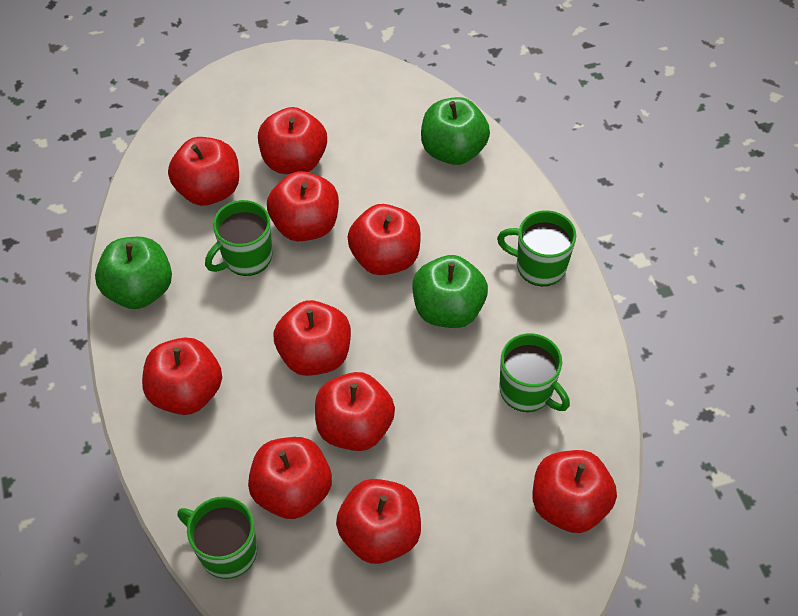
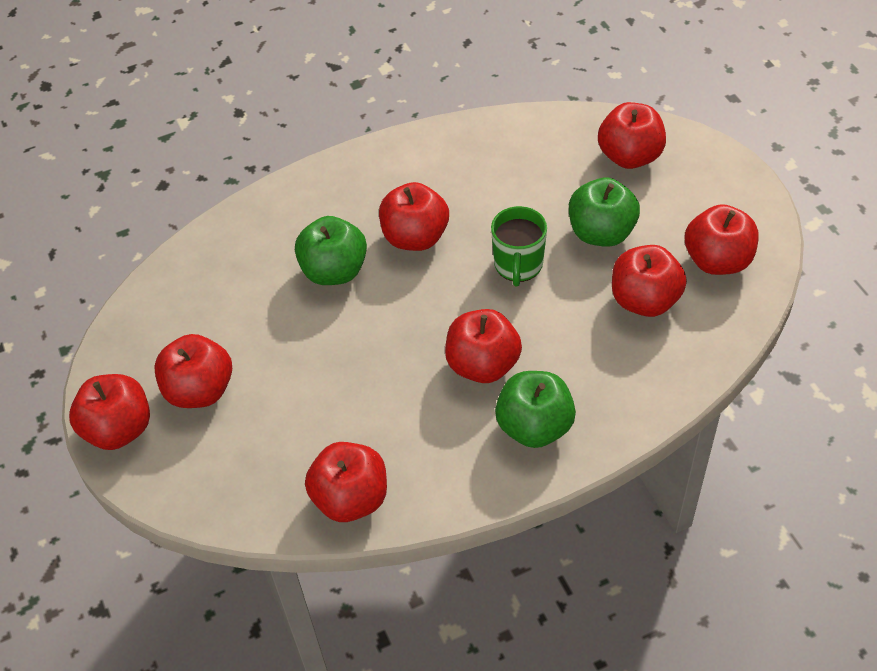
green mug: [178,496,257,579] [205,200,272,276] [497,210,576,286] [500,333,570,412] = 4 -> [491,206,547,287] = 1
red apple: [142,338,222,415] [168,137,239,206] [248,437,332,519] [258,107,327,174] [267,171,339,241] [274,300,351,376] [315,372,395,451] [336,479,421,564] [348,204,421,275] [533,450,617,533] = 10 -> [69,374,150,450] [154,334,232,408] [305,442,387,522] [379,182,449,251] [445,309,522,383] [598,102,666,169] [612,245,687,317] [685,204,758,275] = 8

